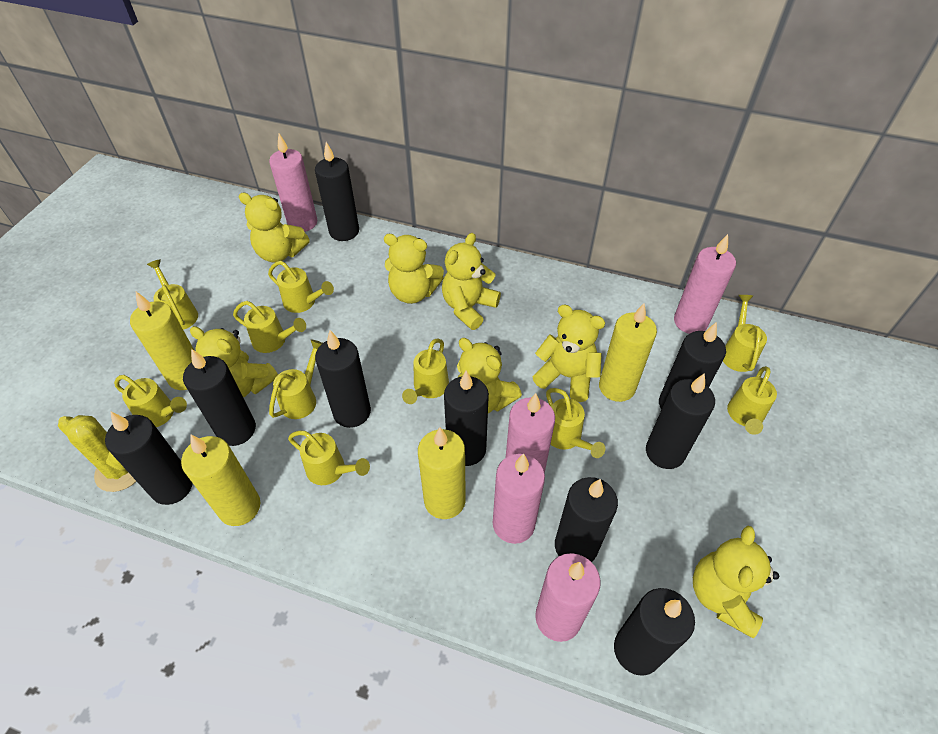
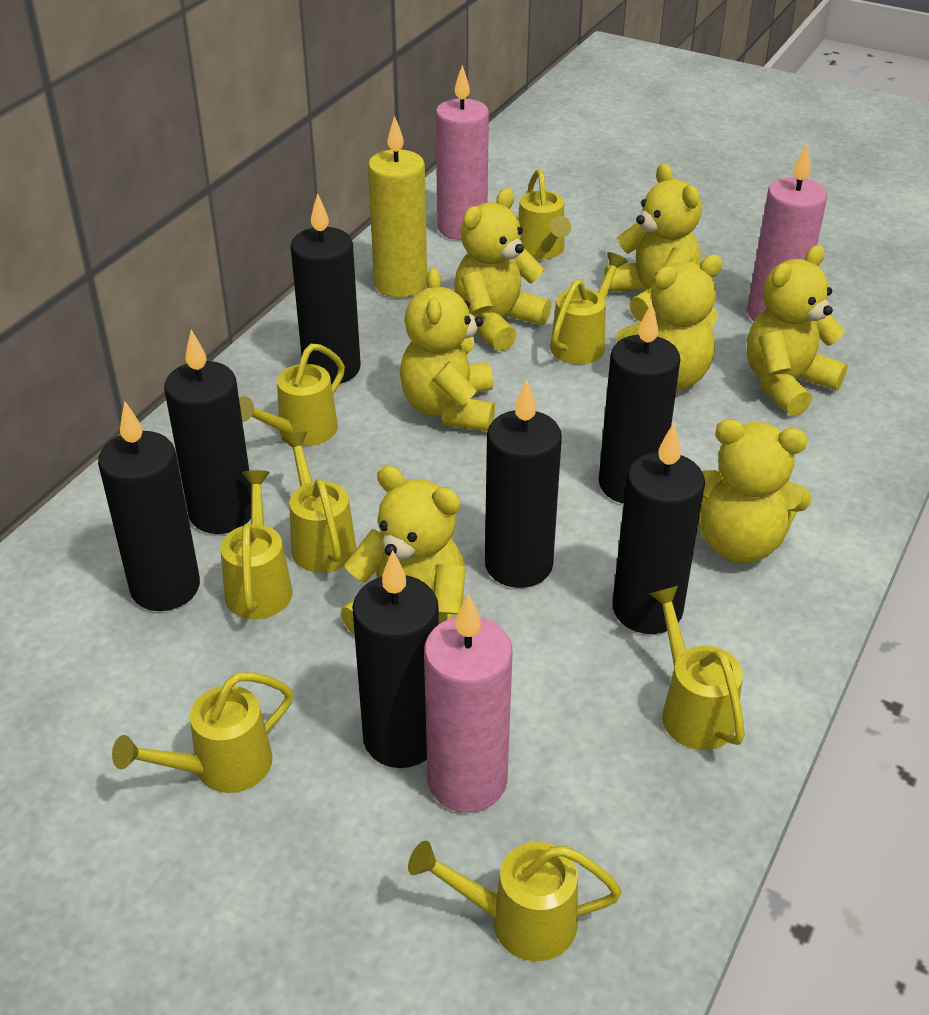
black candle: [105,411,192,505] [183,349,256,446] [315,142,359,241] [315,330,371,428] [444,370,489,466] [555,477,618,562] [614,588,695,676] [646,373,715,469] [659,322,726,410] = 9 -> [98,402,200,611] [164,330,252,534] [291,193,361,385] [352,550,439,768] [485,379,562,588] [599,303,680,504] [613,423,705,634] = 7
pink candle: [269,134,317,232] [493,453,545,544] [506,393,555,473] [535,553,601,642] [674,234,736,334] = 5 -> [424,593,513,813] [436,65,489,240] [747,144,827,321] = 3
yellow cactus: [58,415,136,492] = 1 -> none = 0
yellow candle: [130,292,195,390] [181,435,260,526] [418,427,466,519] [599,303,657,402] = 4 -> [368,116,427,298] = 1
yellow watering can: [114,375,187,427] [147,260,198,330] [233,301,306,353] [268,261,334,313] [269,339,323,419] [288,430,370,485] [402,339,449,404] [546,388,605,458] [723,295,767,372] [727,366,777,435] = 10 -> [112,672,293,793] [220,470,292,619] [239,344,345,446] [281,431,356,573] [408,841,622,961] [518,169,571,260] [550,252,628,364] [649,586,745,750] = 8

